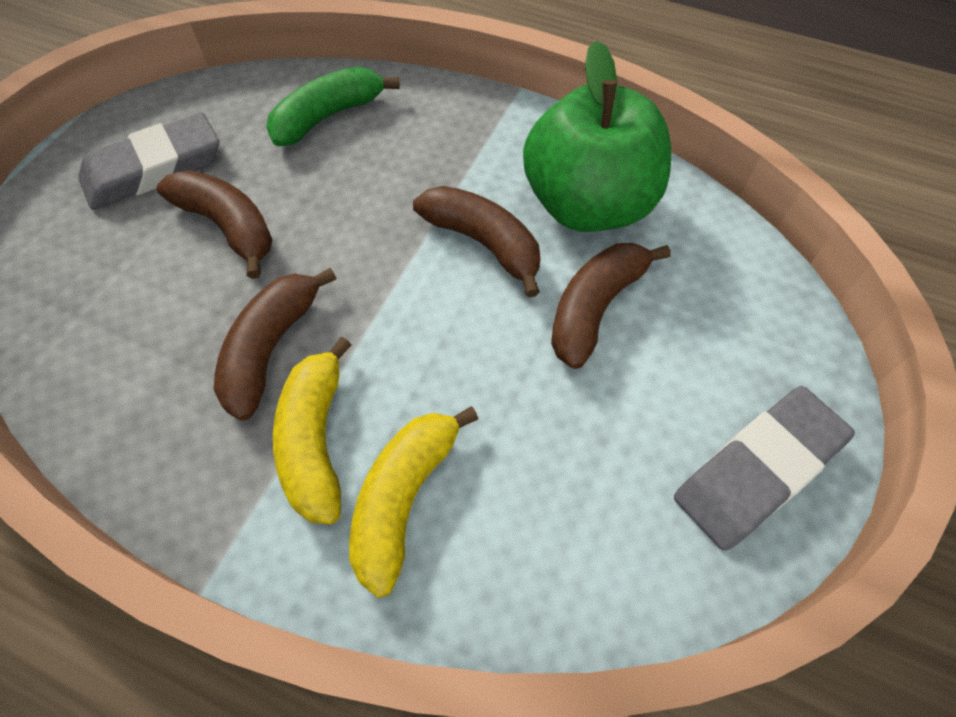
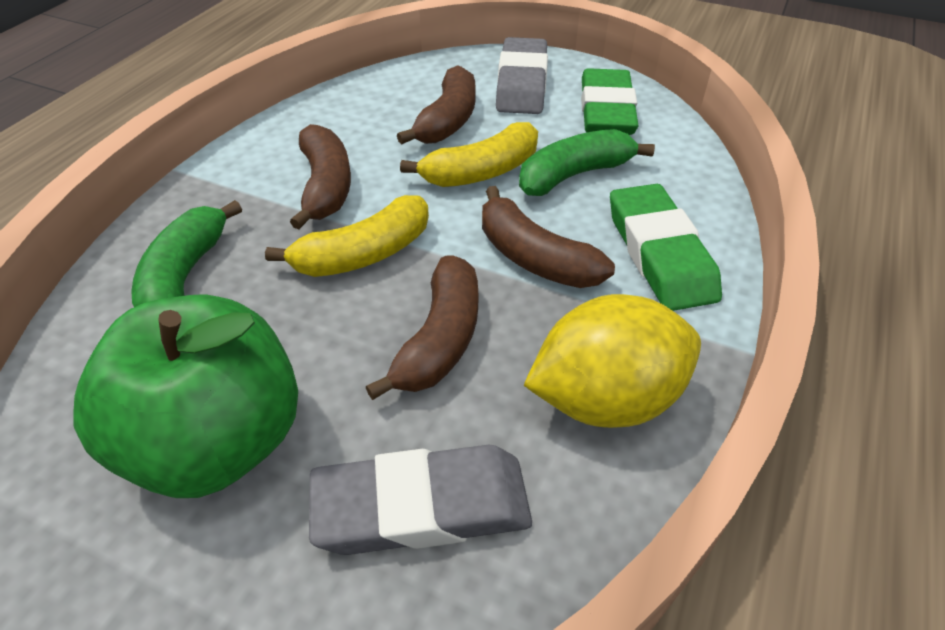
green banana: [266,66,400,146] = 1 -> [131,200,242,307] [519,129,655,196] = 2
green eraser: none = 0 -> [581,68,638,135] [610,184,722,311] = 2
yellow lemon: none = 0 -> [523,294,701,428] = 1

